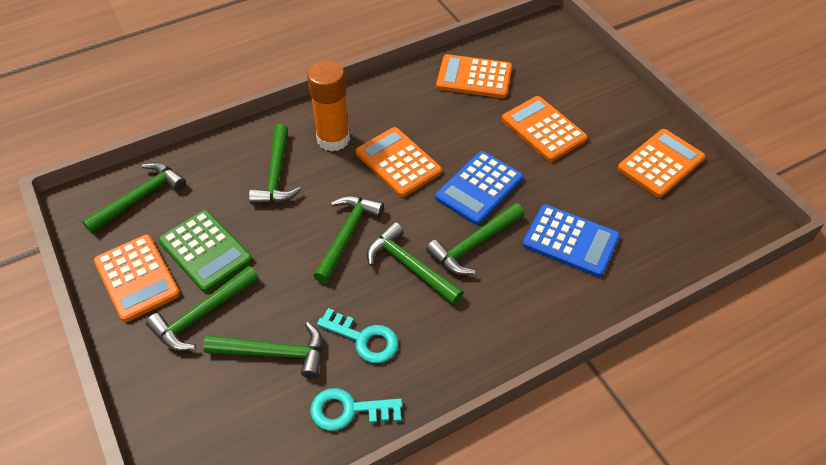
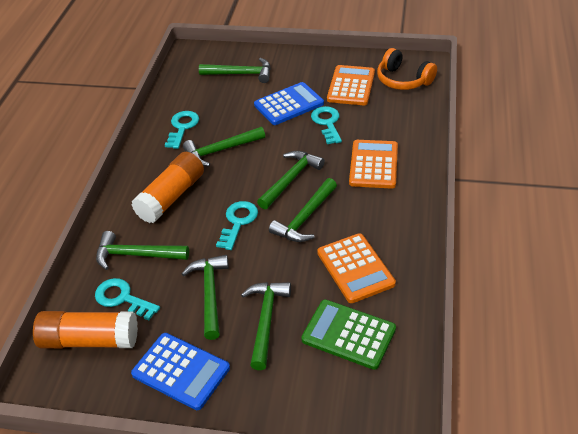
orange calculator: [94,235,180,322] [356,127,442,197] [436,54,512,98] [502,96,588,162] [617,129,705,198] = 5 -> [317,233,396,303] [327,65,375,105] [349,140,398,189] = 3
orange glue stick: [307,60,350,152] = 1 -> [33,311,138,349] [131,152,204,223] = 2
orange headphones: none = 0 -> [377,48,437,90] = 1
turquoise key: [310,388,403,431] [317,308,399,363] = 2 -> [95,278,160,321] [165,111,199,149] [216,201,258,250] [311,106,342,144] = 4

